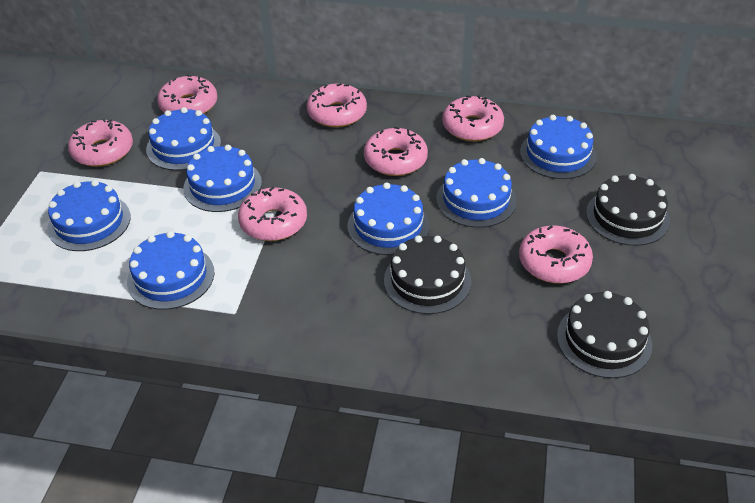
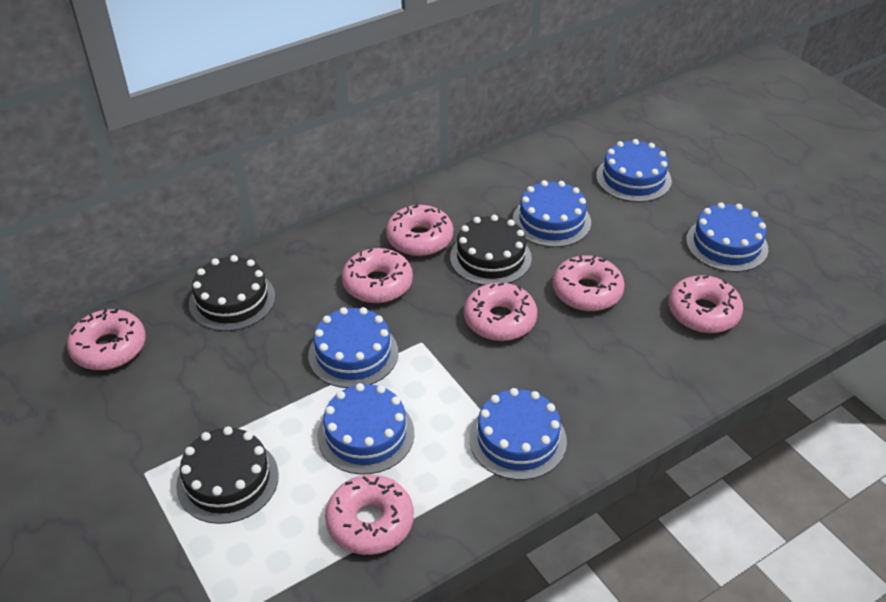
blue cake: [47,180,131,251] [127,231,215,310] [146,107,221,171] [183,145,262,212] [348,182,430,255] [436,158,517,228] [520,115,597,179] = 7 -> [308,307,398,388] [317,383,414,475] [469,388,567,480] [513,180,591,247] [596,139,672,202] [686,202,768,272] = 6

